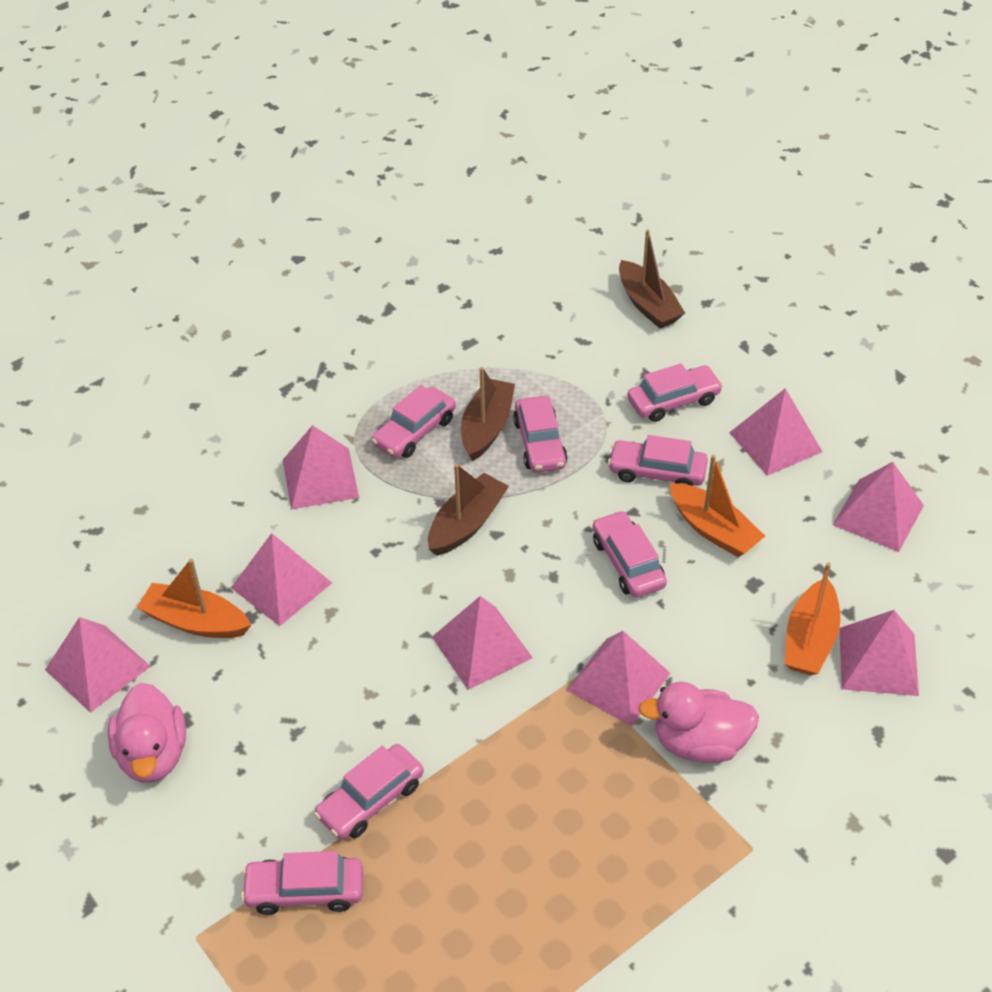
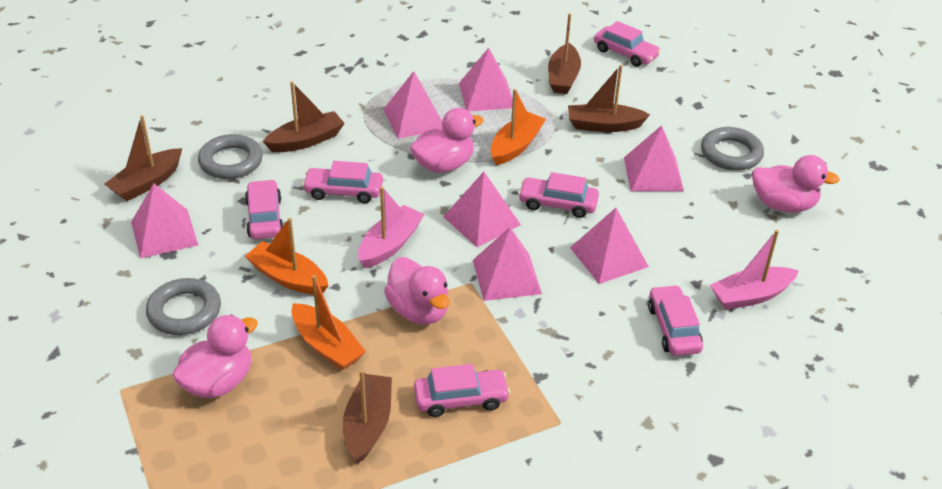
brown boat: [428,464,509,556] [461,367,515,461] [619,229,685,328] = 3 -> [105,115,182,201] [263,81,345,152] [343,370,392,463] [548,13,581,94] [568,65,650,132] = 5
grey ring: none = 0 -> [146,278,221,335] [198,134,263,179] [701,127,764,171] = 3
pink boat: none = 0 -> [358,187,424,268] [710,230,799,310] = 2
pink car: [241,851,363,915] [314,744,424,840] [371,385,456,458] [513,396,568,473] [593,510,667,598] [608,435,708,486] [627,363,723,422] = 7 -> [245,179,284,239] [302,161,383,203] [414,364,510,417] [518,172,599,218] [594,21,661,67] [648,285,703,356] = 6
pink duck: [108,683,186,783] [638,682,759,763] = 2 -> [172,315,258,398] [384,257,449,325] [410,108,484,173] [752,155,840,212] = 4
pink pyramid: [45,617,151,713] [231,533,332,626] [283,425,359,509] [432,596,533,690] [566,631,670,726] [729,388,822,476] [833,462,924,552] [840,610,919,696] = 8 -> [131,184,198,258] [383,71,443,139] [443,172,521,247] [459,48,513,111] [473,227,542,301] [570,208,649,284] [624,125,684,191] = 7

